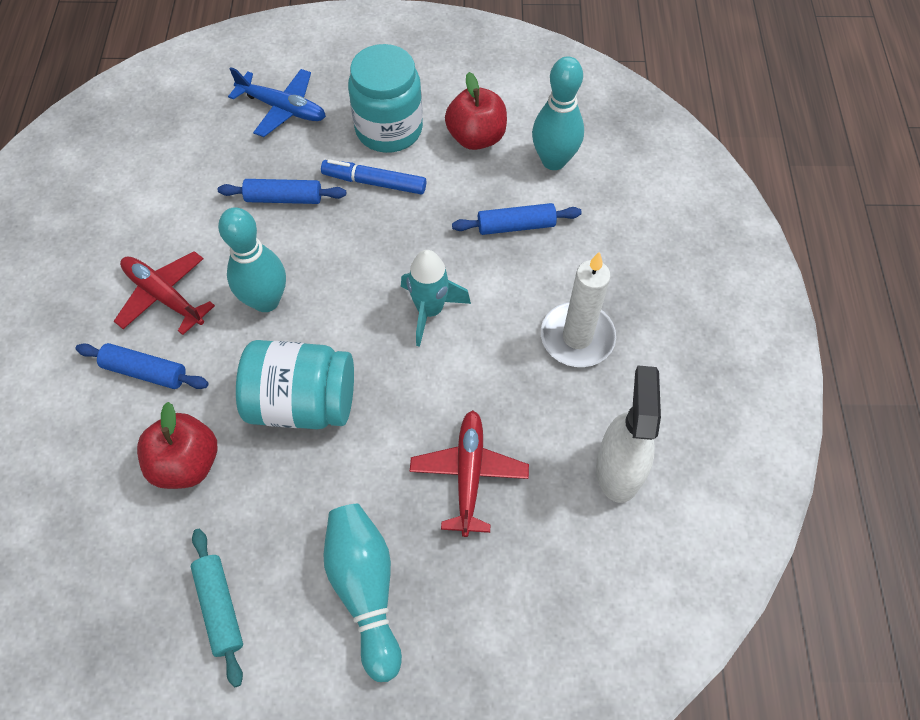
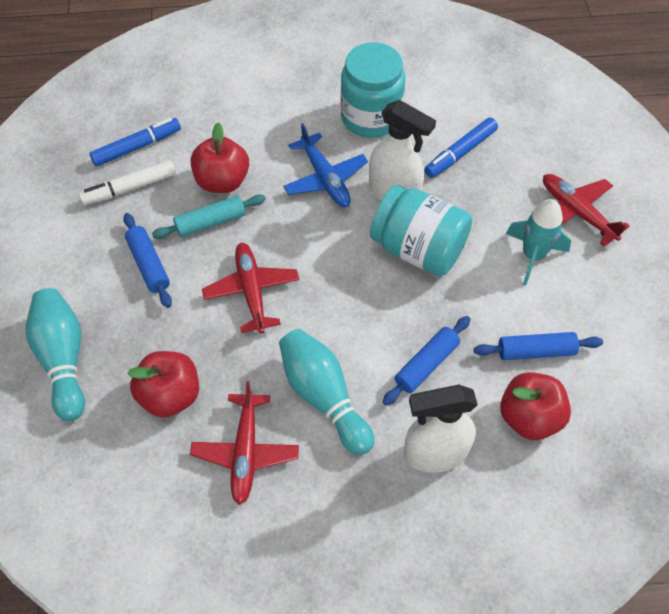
blue marker: [321,159,426,195] = 1 -> [89,118,181,167] [424,117,498,178] = 2
red apple: [137,402,218,489] [445,72,507,150] = 2 -> [127,351,199,418] [191,123,249,193] [500,372,571,440] = 3
red plane: [114,251,215,335] [410,410,529,537] = 2 -> [190,381,299,505] [202,243,299,334] [543,174,630,247] = 3
turquoise bowling pin: [218,207,286,312] [323,504,402,682] [532,56,584,170] = 3 -> [26,288,85,421] [279,329,374,455] = 2
white candle: [541,252,616,367] = 1 -> none = 0
white marker: none = 0 -> [79,160,176,205] = 1
white spray bottle: [596,365,661,503] = 1 -> [369,100,436,200] [404,385,478,473] = 2

